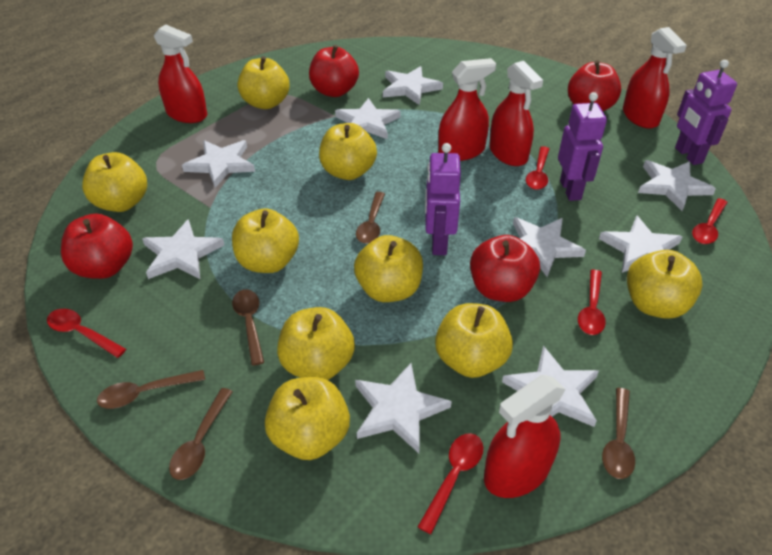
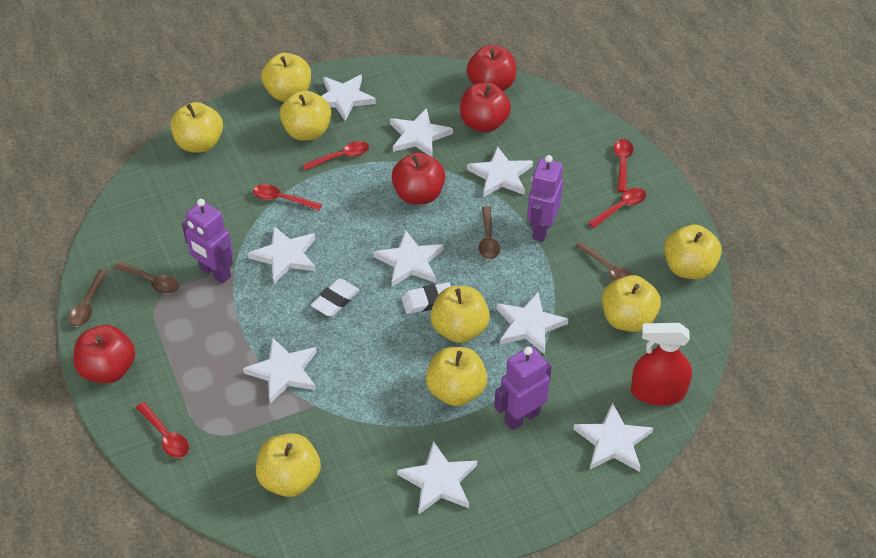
brown spoon: [97,370,205,409] [169,388,233,480] [232,289,264,366] [356,192,385,244] [602,388,635,479] = 5 -> [68,269,108,327] [114,262,179,294] [479,206,500,260] [576,241,633,281] = 4
red spray bottle: [154,24,207,123] [438,58,496,161] [484,375,566,498] [489,61,543,166] [623,27,687,129] = 5 -> [631,323,692,406] = 1
white eraser: none = 0 -> [311,279,360,317] [401,282,451,314] = 2
yellow apple: [82,152,147,212] [232,208,299,273] [238,56,289,109] [265,377,350,460] [277,307,355,380] [319,123,377,180] [354,235,423,302] [435,303,513,378] [627,250,703,319] = 9 -> [170,102,223,153] [256,433,321,497] [261,53,311,102] [280,90,331,141] [426,347,488,406] [430,286,490,343] [602,275,661,332] [664,225,722,279] = 8

